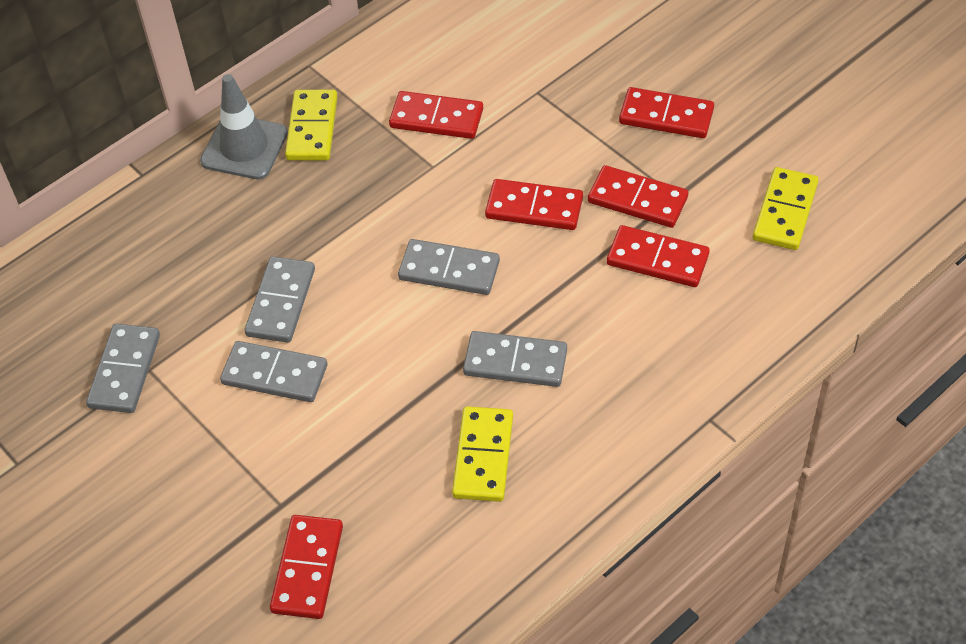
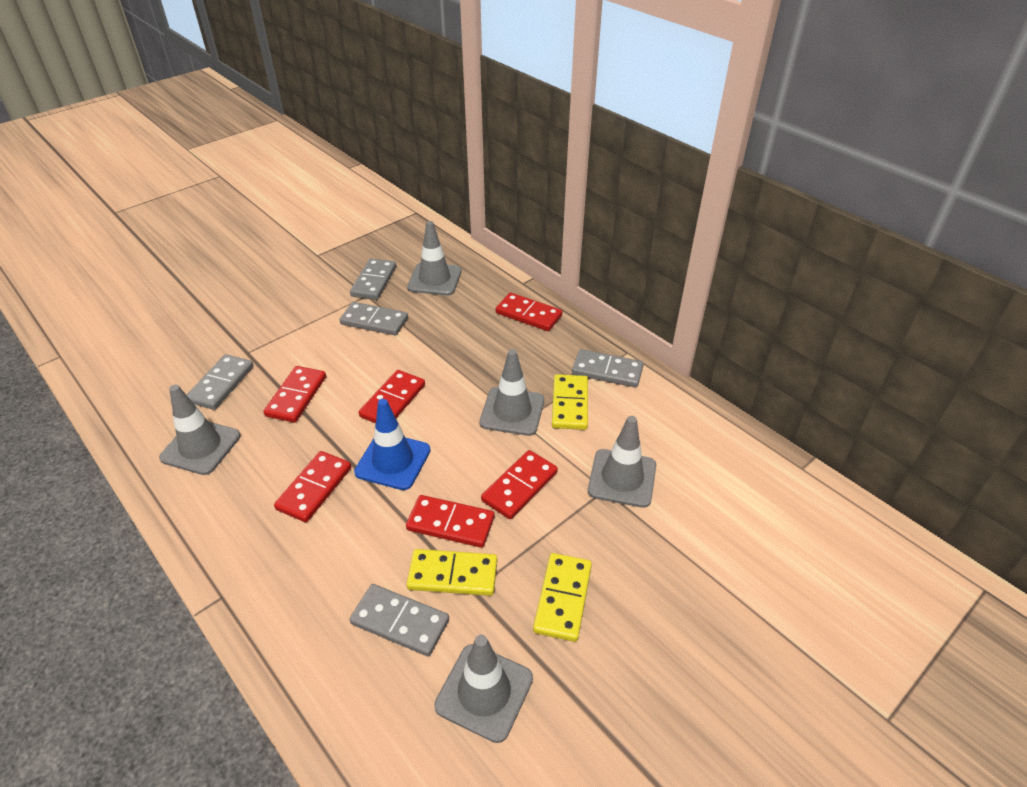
blue traffic cone: none = 0 -> [354,399,431,490] = 1
grey traffic cone: [200,74,288,180] = 1 -> [159,385,240,475] [407,221,462,295] [434,635,533,743] [480,349,544,436] [588,416,656,508] = 5

